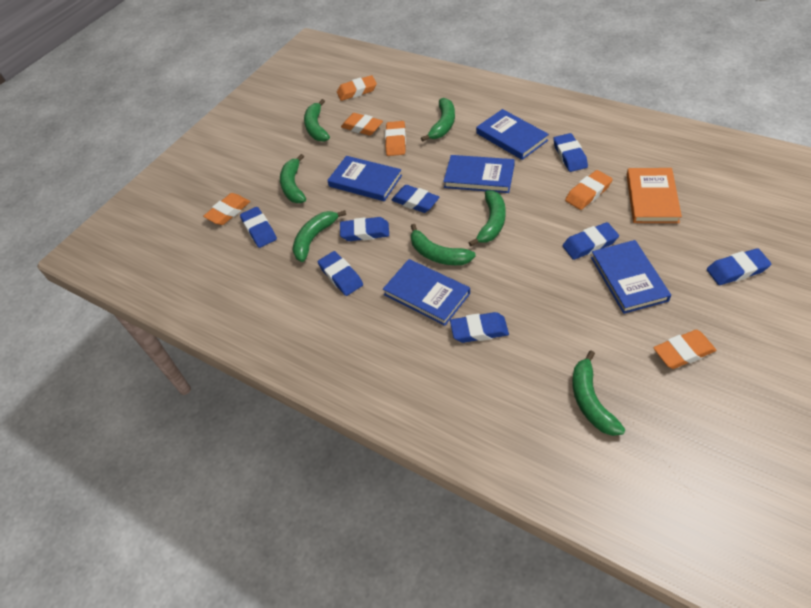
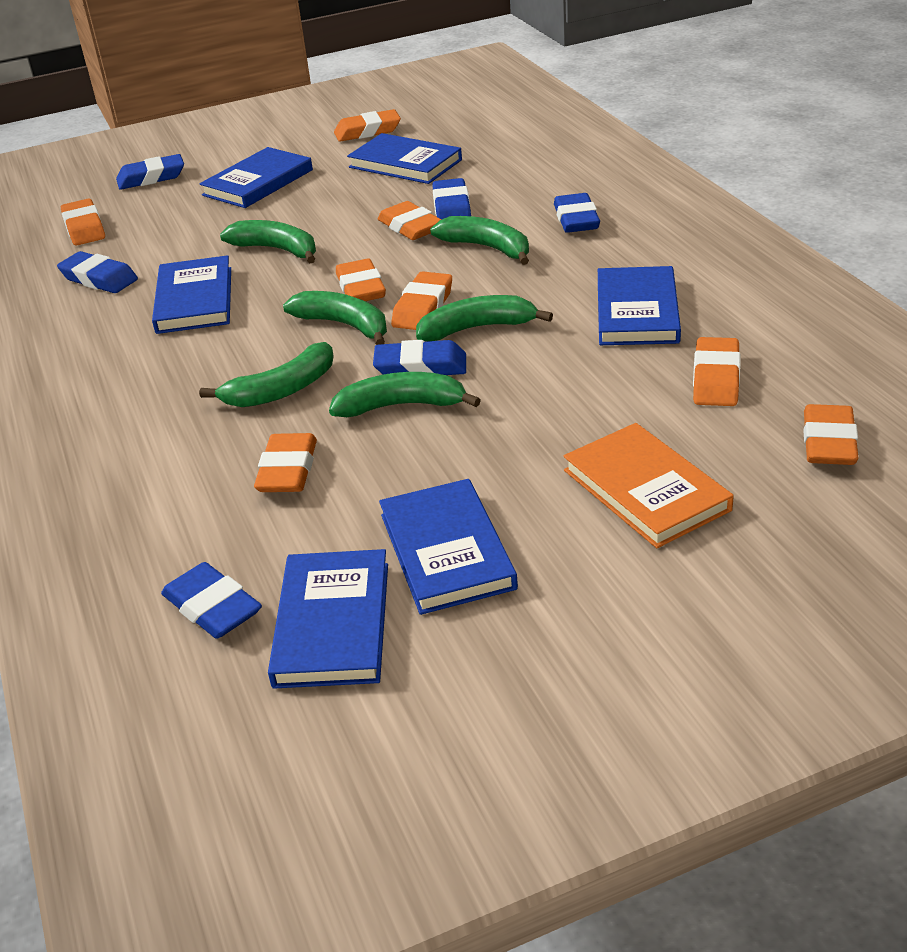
blue book: [327,156,402,201] [383,259,470,326] [443,155,515,193] [476,109,549,160] [591,240,671,314] = 5 -> [152,255,231,334] [199,147,313,208] [268,549,388,689] [347,133,462,184] [379,479,518,615] [598,266,681,345] = 6
blue eraser: [240,207,277,248] [318,251,363,296] [340,217,389,241] [392,185,439,213] [450,312,509,343] [553,133,588,172] [562,222,619,260] [707,248,771,285] = 8 -> [57,251,138,293] [116,154,184,190] [161,562,262,639] [373,340,466,375] [432,178,471,220] [554,193,600,233] = 6
green banana: [280,154,306,203] [293,210,346,262] [304,99,330,142] [411,224,476,265] [421,98,455,142] [469,190,506,246] [572,351,626,436] = 7 -> [199,342,334,407] [220,220,316,263] [283,291,387,345] [329,372,481,417] [416,295,553,341] [430,216,529,265] = 6
orange eraser: [203,193,250,225] [337,75,377,101] [341,113,383,136] [385,121,406,156] [565,170,613,210] [653,330,716,369] = 6 -> [61,199,105,246] [254,433,317,492] [334,109,401,142] [336,259,386,301] [378,201,441,240] [391,271,452,330] [693,337,741,406] [803,404,859,465] = 8

